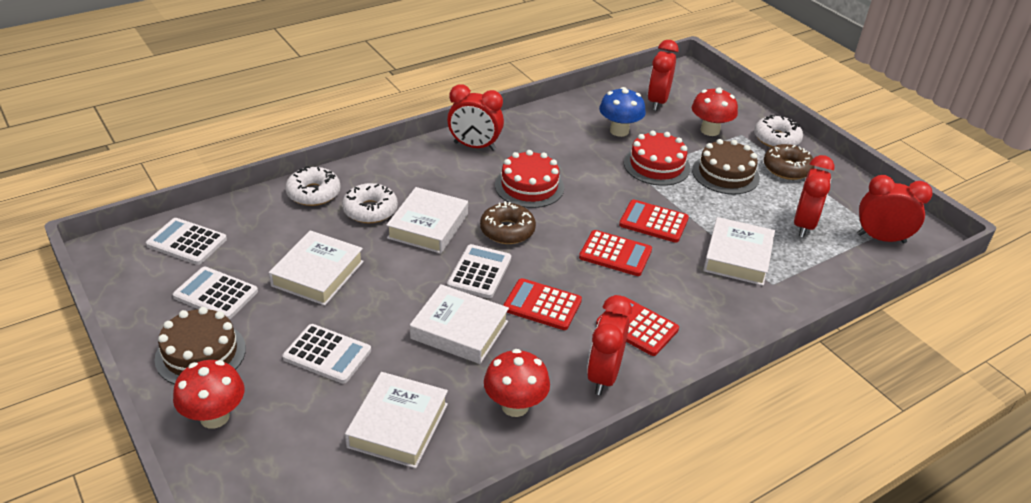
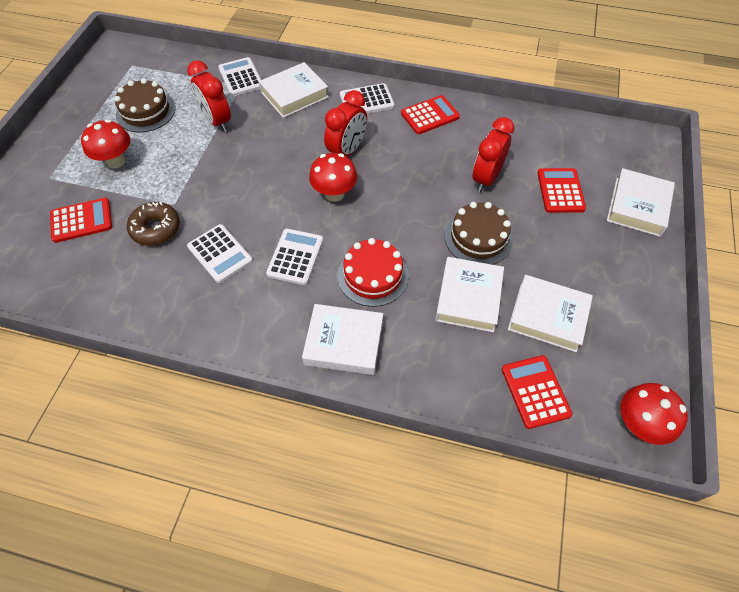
blue mushroom: [599,87,646,137] = 1 -> none = 0
brown donut: [480,201,536,244] [764,144,815,180] = 2 -> [127,202,180,246] = 1
red cake: [495,150,564,208] [624,130,690,186] = 2 -> [338,238,409,307] = 1
red clock: [447,85,504,151] [587,295,632,395] [648,40,678,111] [794,155,835,238] [857,175,932,243] = 5 -> [187,60,231,132] [324,90,367,157] [472,117,514,192] = 3
white donut: [285,166,341,206] [342,183,398,223] [754,115,803,147] = 3 -> none = 0

